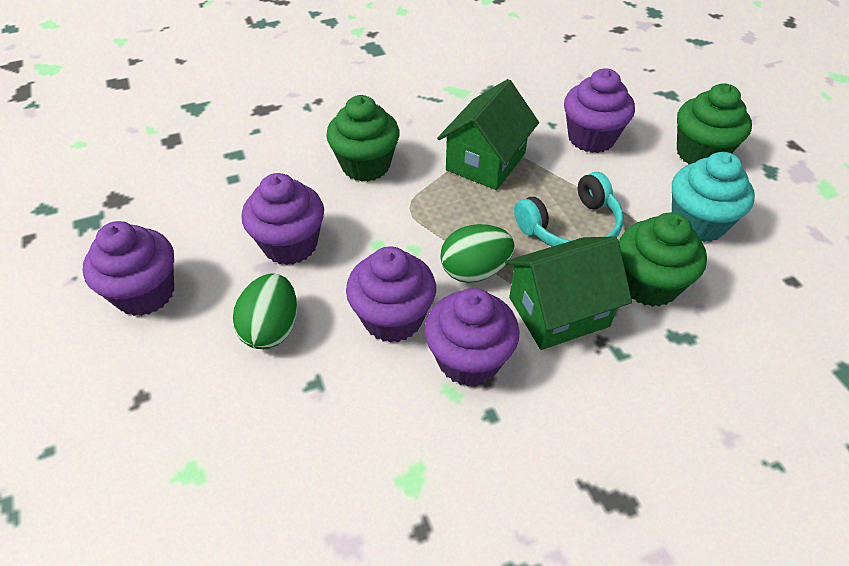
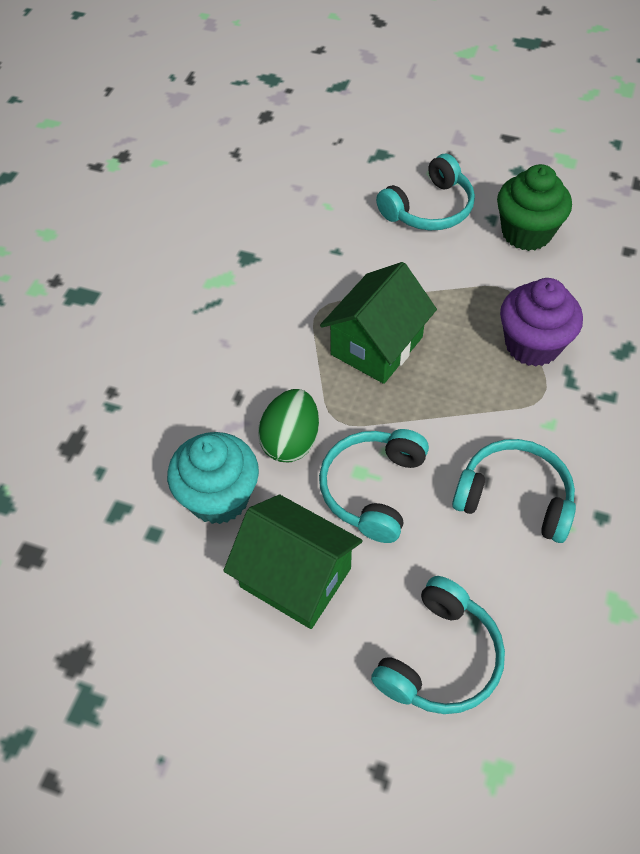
green cupcake: [326,95,400,182] [619,212,707,307] [677,83,752,165] = 3 -> [497,164,572,251] = 1
green egg: [233,273,297,349] [440,224,514,283] = 2 -> [258,389,319,462] = 1
purple cupcake: [83,221,174,316] [241,173,324,265] [346,246,436,343] [424,288,520,386] [564,68,635,153] = 5 -> [500,278,583,367] = 1
turquoise headphones: [514,172,623,247] = 1 -> [319,429,429,543] [371,576,505,714] [376,154,475,230] [452,439,576,543] = 4

